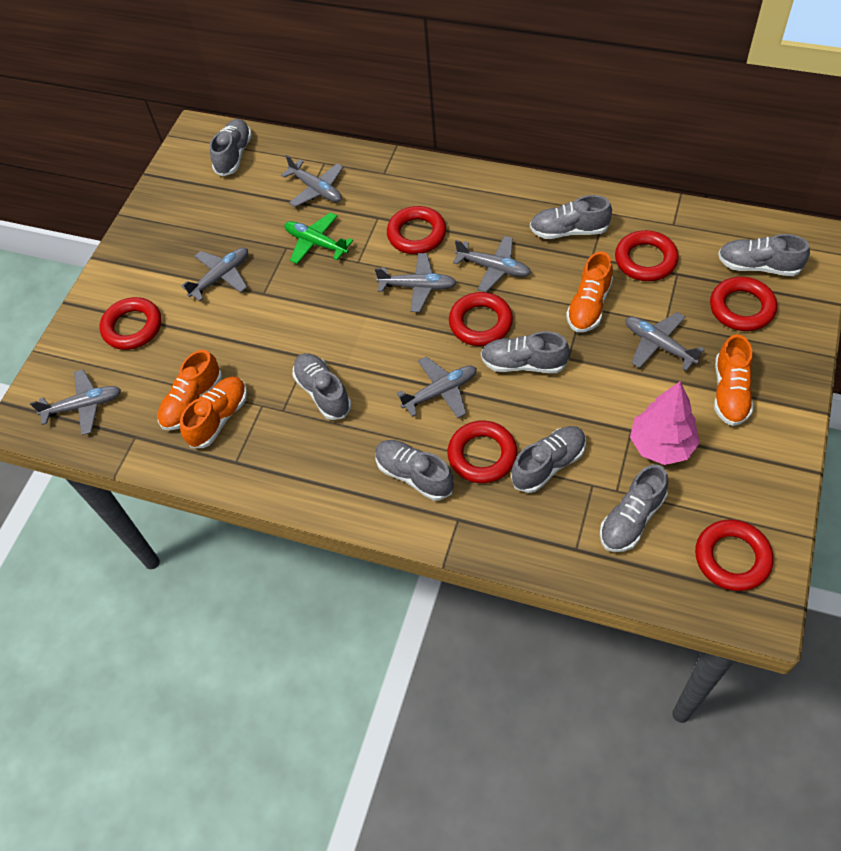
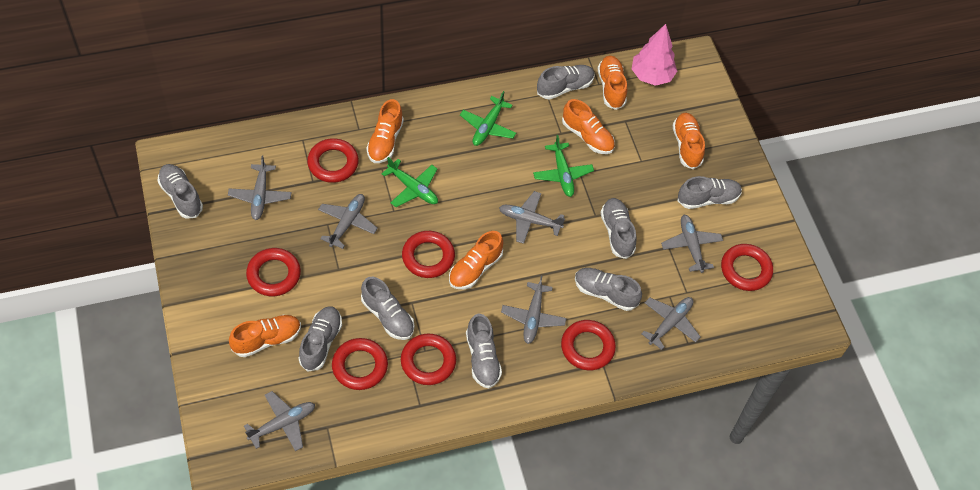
green plane: [285,212,353,264] = 1 -> [382,157,438,207] [460,91,516,146] [533,135,594,197] = 3
orange shoe: [157,350,222,430] [180,376,247,448] [566,251,613,332] [714,334,753,426] = 4 -> [229,315,301,357] [366,99,404,163] [449,231,503,289] [562,99,615,154] [598,55,627,110] [672,113,705,169] = 6

